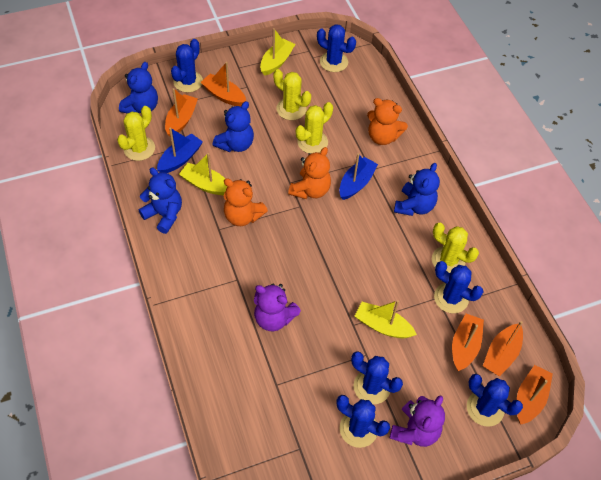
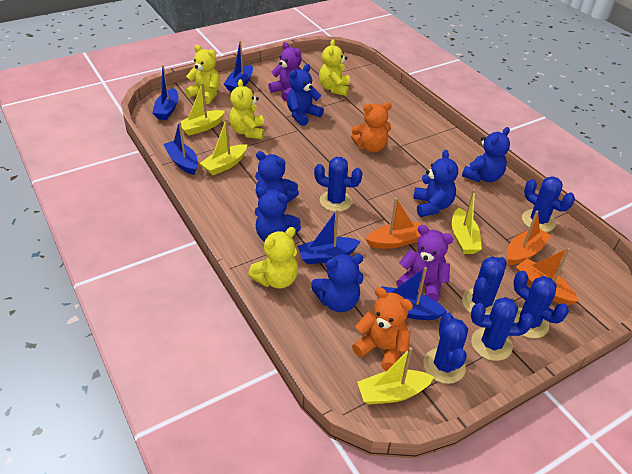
blue boat: [157,127,203,173] [339,153,378,200] = 2 -> [152,65,179,120] [163,121,198,175] [224,41,253,92] [297,209,361,264] [377,267,447,320] = 5
blue teddy bear: [119,62,158,113] [139,167,182,234] [213,101,254,152] [394,163,440,216] = 4 -> [255,151,299,203] [255,187,301,242] [287,64,324,126] [311,254,363,312] [413,150,458,217] [462,127,510,182] = 6
orange boat: [165,88,198,136] [201,62,246,106] [452,314,484,371] [483,321,523,376] [517,365,553,424] = 5 -> [365,198,421,249] [507,211,551,265] [516,248,578,306] = 3
orange teddy bear: [224,178,268,226] [288,147,331,199] [367,98,408,145] = 3 -> [351,102,392,153] [352,287,413,371] = 2
yellow boat: [179,153,227,195] [260,28,295,76] [355,300,417,338] = 3 -> [177,83,225,136] [200,119,247,175] [357,347,434,405] [452,189,482,254] = 4
yellow cactus: [117,106,155,161] [274,69,311,120] [296,102,333,154] [432,223,479,273] = 4 -> none = 0
yellow teddy bear: none = 0 -> [185,45,220,104] [229,79,264,139] [248,227,298,289] [319,39,350,96] = 4

